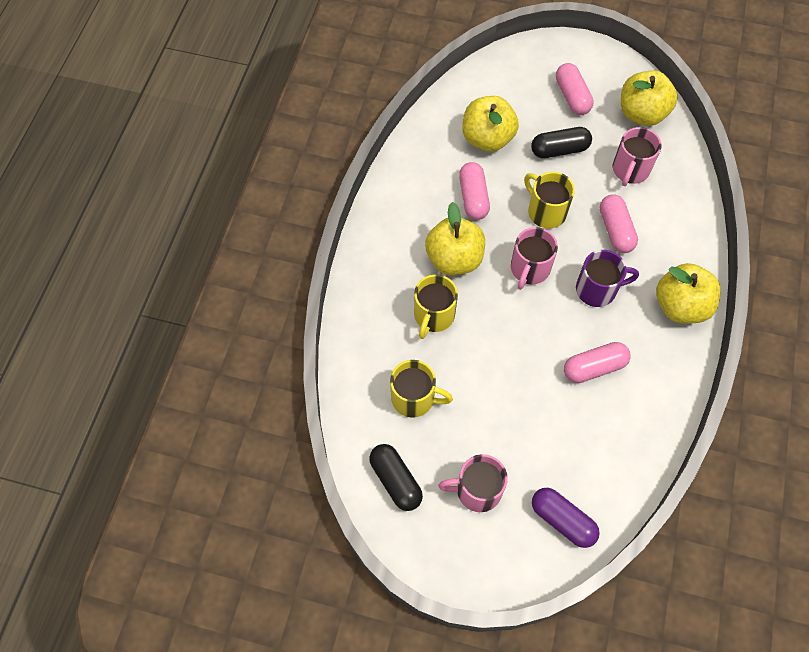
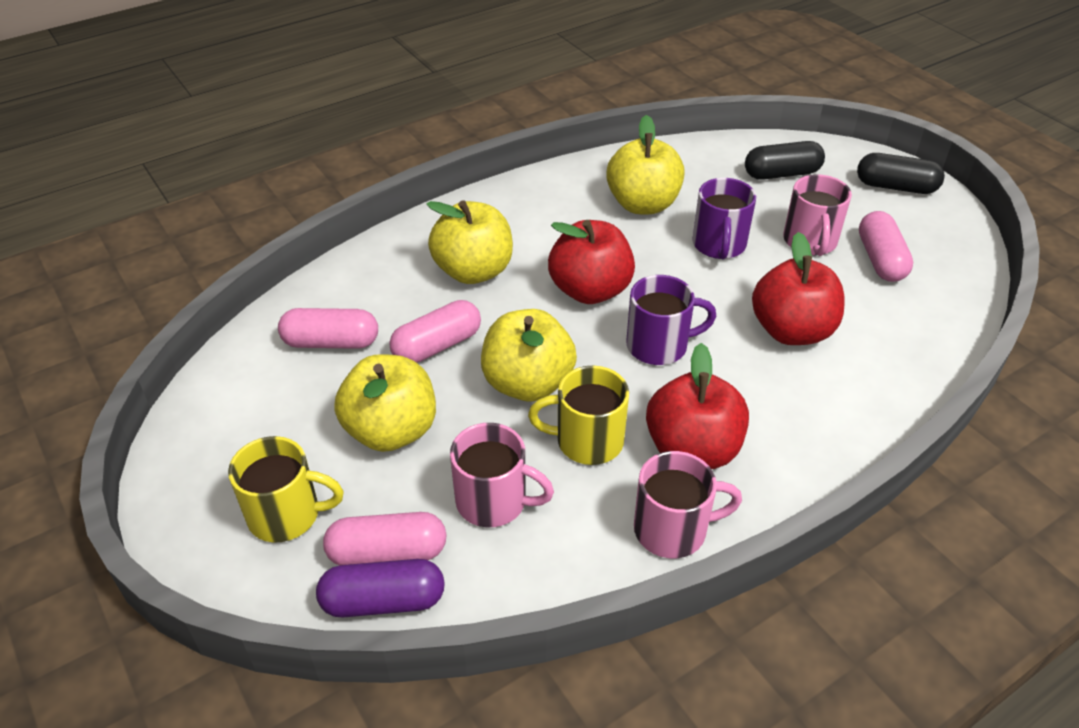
purple mug: [576,250,639,307] = 1 -> [626,275,717,365] [692,178,756,259] = 2
red apple: none = 0 -> [548,220,635,304] [646,343,749,469] [752,232,845,345] = 3
yellow mug: [390,360,453,418] [414,274,458,339] [524,172,575,229] = 3 -> [228,436,344,543] [528,366,629,465] = 2

